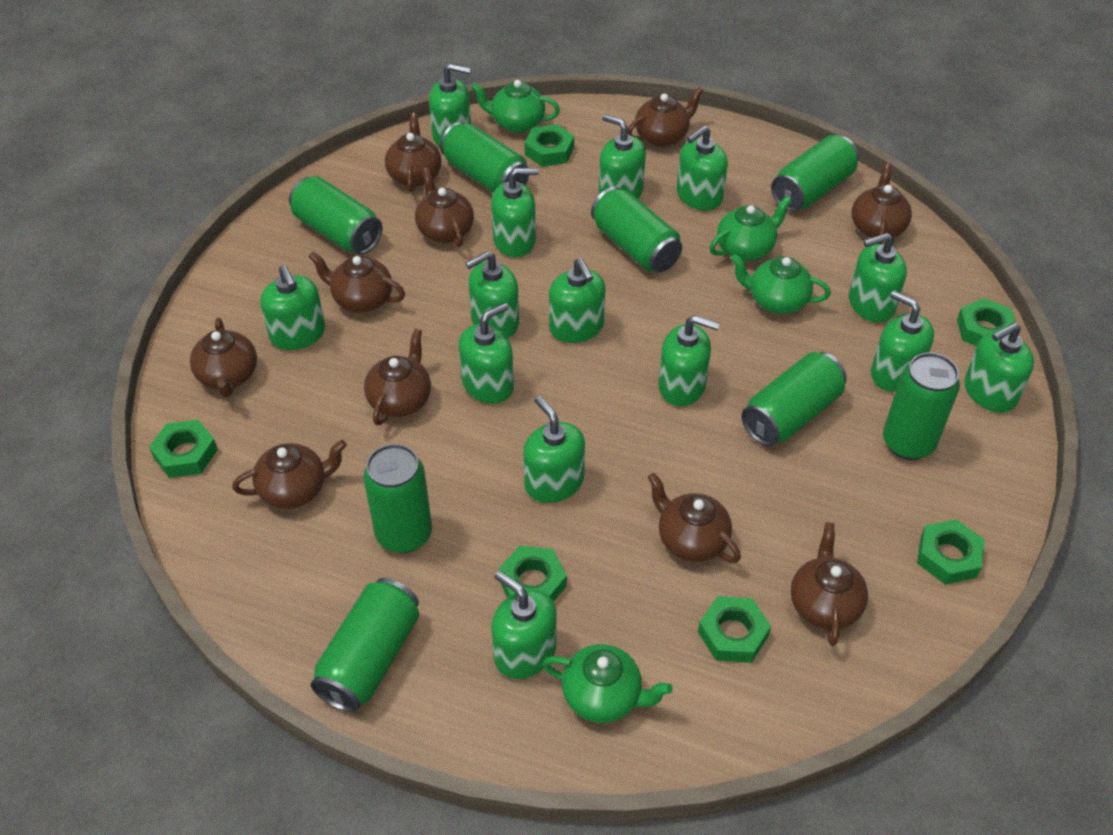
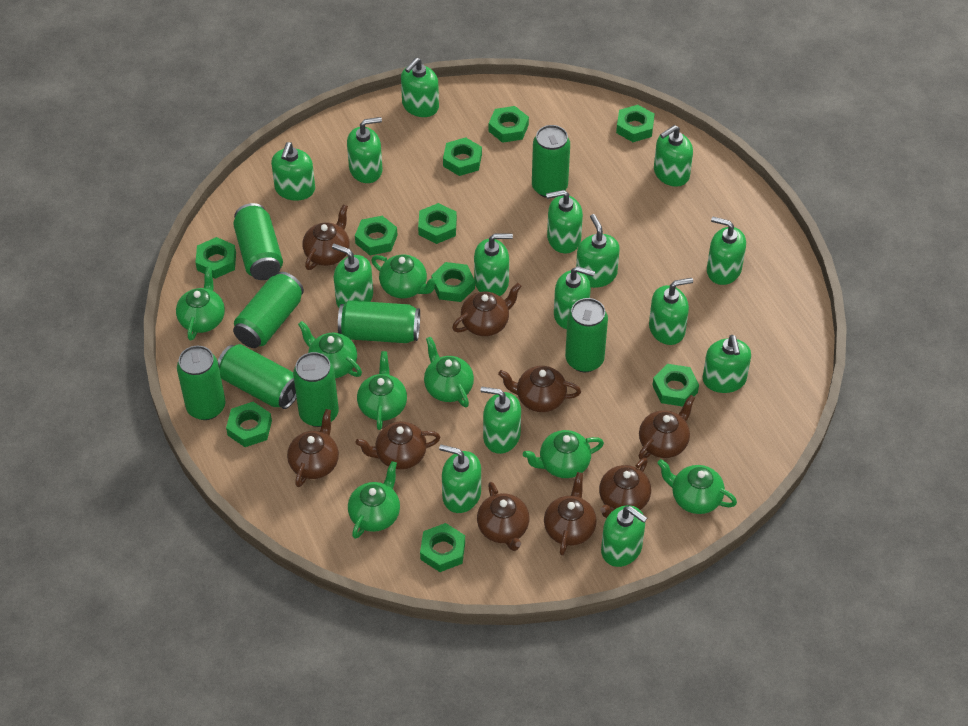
brown teapot: [190,318,257,397] [232,440,347,509] [308,251,405,313] [364,329,431,425] [385,113,441,192] [415,167,474,247] [628,87,704,147] [648,473,741,563] [791,523,868,646] [851,163,912,244] = 10 -> [287,409,339,487] [303,204,350,270] [355,421,441,470] [452,283,522,336] [477,482,529,551] [498,366,581,412] [544,472,597,556] [599,458,651,518] [639,395,695,460] = 9
green nut: [149,420,218,478] [498,546,567,602] [524,124,574,167] [698,596,771,663] [917,519,985,584] [957,298,1016,346] = 6 -> [195,237,236,279] [226,402,272,447] [355,216,397,255] [418,203,457,244] [420,523,465,572] [431,262,475,302] [443,137,482,176] [489,106,529,143] [616,105,655,142] [652,364,699,407] = 10
green soap dispenser: [260,265,325,350] [429,63,471,147] [459,303,514,404] [465,251,519,338] [491,168,539,257] [491,571,557,679] [523,396,585,503] [549,258,605,343] [599,114,646,199] [658,315,720,406] [677,126,728,211] [849,233,907,323] [871,291,934,392] [964,323,1034,413] = 14 -> [271,142,315,201] [332,244,373,307] [347,117,383,183] [401,58,439,117] [439,445,481,513] [474,233,513,296] [481,387,521,454] [546,190,583,253] [554,266,595,329] [576,214,620,288] [601,505,647,567] [649,278,693,345] [654,125,693,187] [703,335,751,393] [707,217,746,285] = 15
green teapot: [471,80,560,133] [542,644,673,723] [709,196,792,261] [730,254,831,314] = 4 -> [176,267,225,341] [298,321,362,378] [348,461,400,539] [357,351,407,430] [371,255,439,298] [424,337,474,407] [523,430,604,478] [657,459,737,514] = 8

